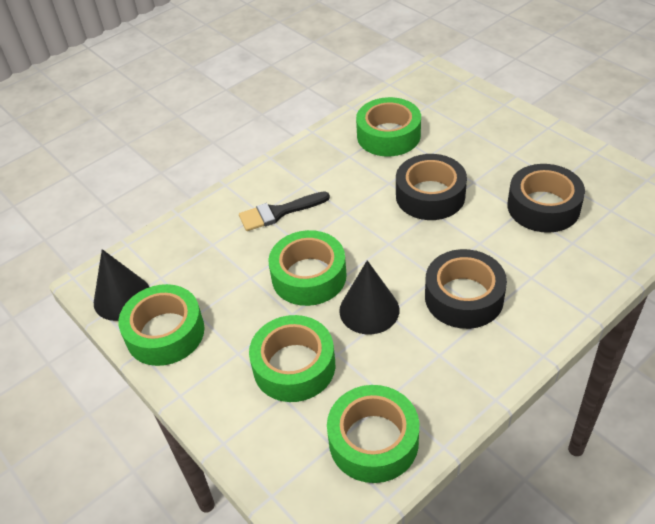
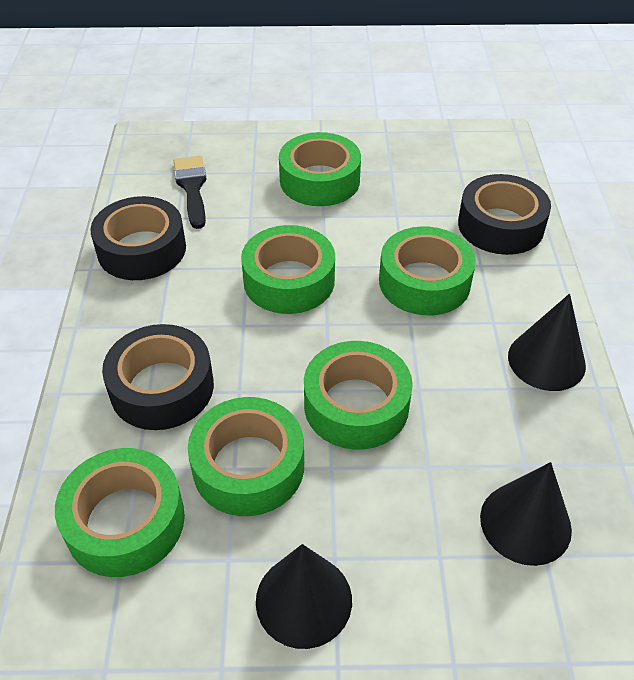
black cone: [94,249,149,321] [339,260,399,334] = 2 -> [256,544,352,649] [480,462,572,566] [508,294,586,391] = 3
green tape: [118,284,204,366] [249,315,335,402] [268,230,347,306] [327,385,419,483] [356,97,421,156] = 5 -> [55,448,185,577] [188,397,304,516] [241,225,335,314] [279,132,361,206] [304,341,413,450] [379,226,476,315] = 6

